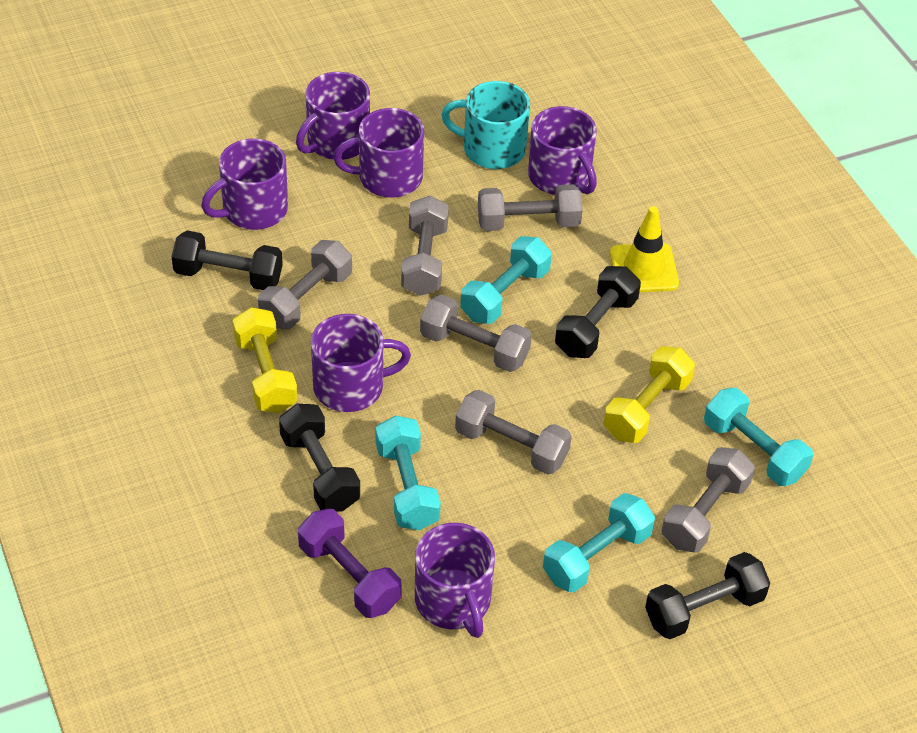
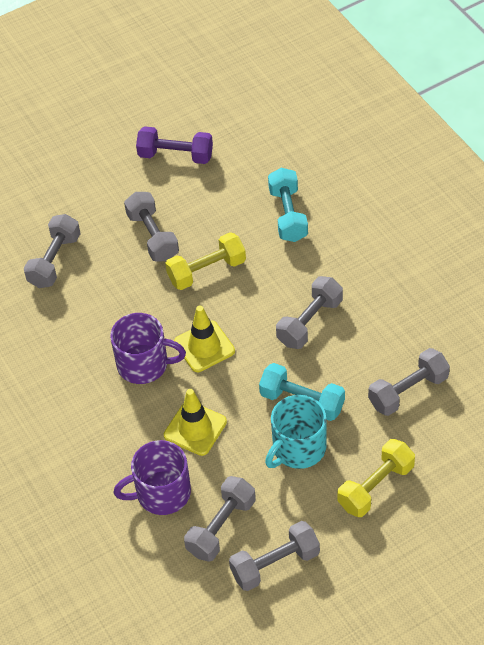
black dumbbell: [171,230,283,290] [279,404,360,512] [555,266,641,358] [645,552,770,639] = 4 -> none = 0
purple mug: [201,139,288,230] [296,72,370,160] [311,314,411,412] [333,108,424,197] [415,523,495,638] [528,106,597,195] = 6 -> [110,313,186,384] [114,440,191,515] = 2
turquoise dumbbell: [376,415,441,530] [460,236,552,324] [543,493,655,592] [704,388,813,486] = 4 -> [259,363,345,421] [268,168,308,242] = 2
yellow traffic cone: [610,206,679,292] = 1 -> [164,389,227,456] [174,306,235,372] = 2

